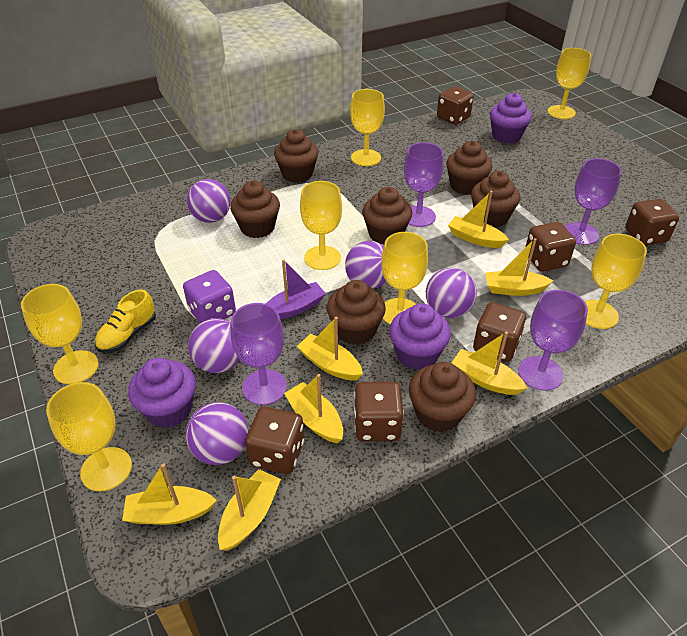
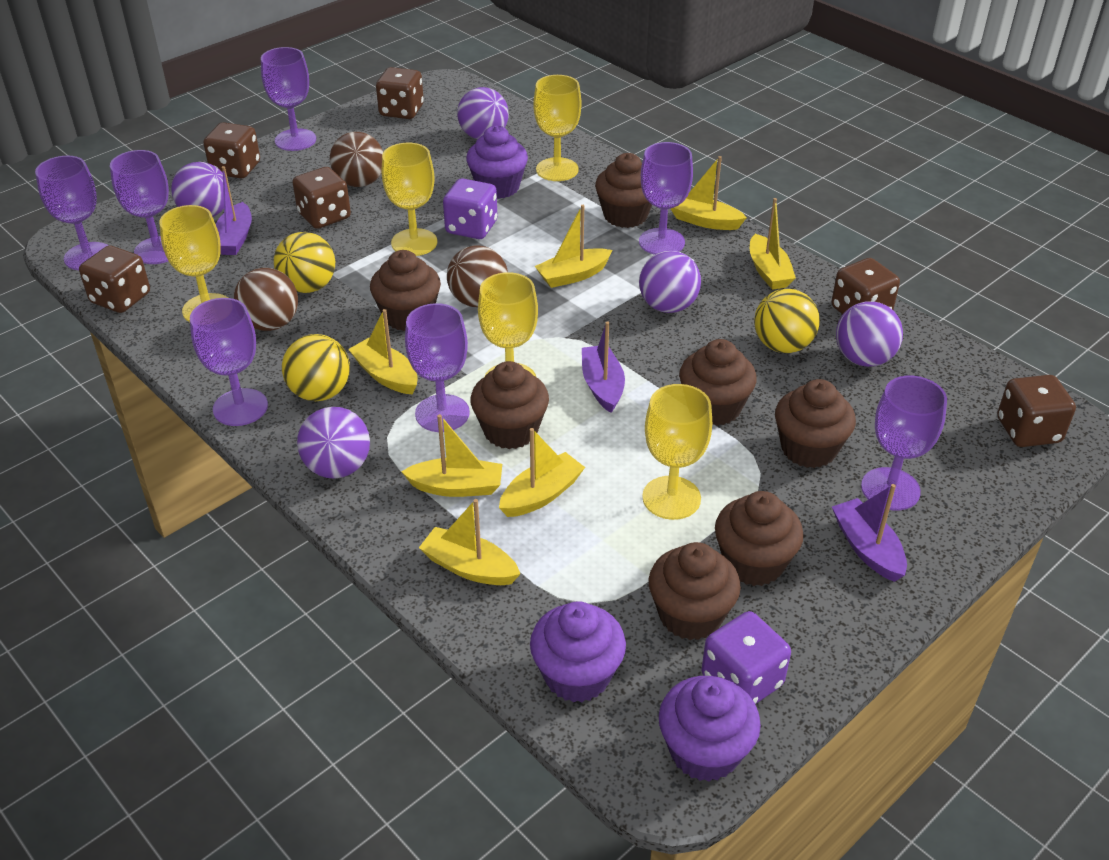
brown ball: none = 0 -> [234,268,298,331] [330,132,383,187] [447,245,508,307] = 3
purple boat: [266,259,326,319] = 1 -> [216,166,252,255] [582,321,625,413] [832,484,907,582] = 3
purple dice: [183,270,236,323] = 1 -> [443,178,497,239] [701,611,791,704] = 2
purple goblet: [231,303,287,405] [404,142,444,227] [518,290,588,391] [565,158,622,245] = 4 -> [35,156,109,270] [110,150,169,264] [190,298,268,426] [261,47,316,151] [405,303,470,432] [639,142,693,255] [861,376,947,511] = 7
yellow ball: none = 0 -> [274,232,335,293] [282,334,350,401] [754,289,820,353] = 3
yellow goblet: [21,284,99,384] [46,382,132,491] [300,181,342,270] [350,89,385,166] [381,232,428,325] [548,48,591,119] [585,234,647,329] = 7 -> [159,205,228,322] [382,143,437,256] [478,272,538,377] [533,75,581,181] [642,384,712,520] = 5
yellow shoe: [95,289,156,353] = 1 -> none = 0

